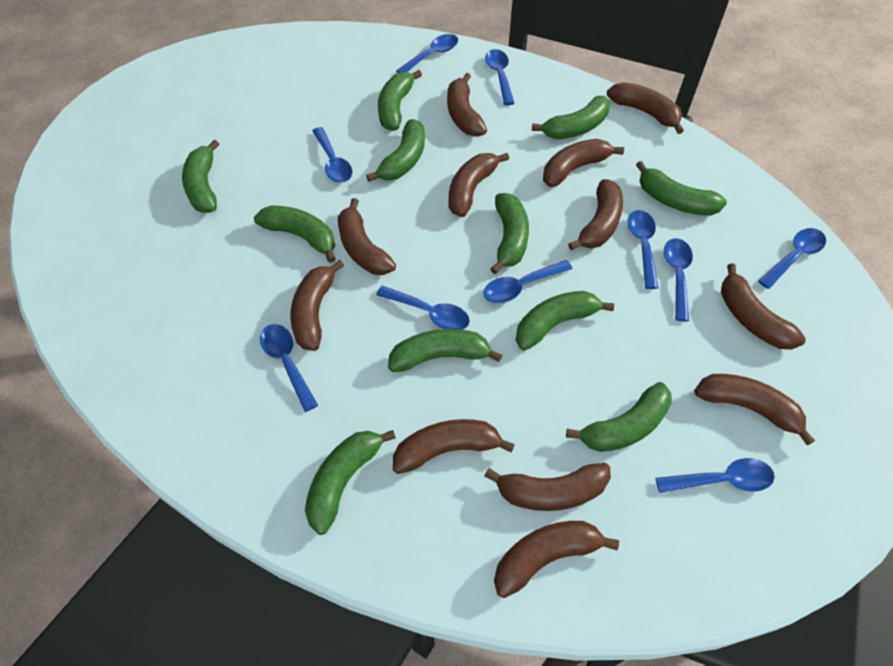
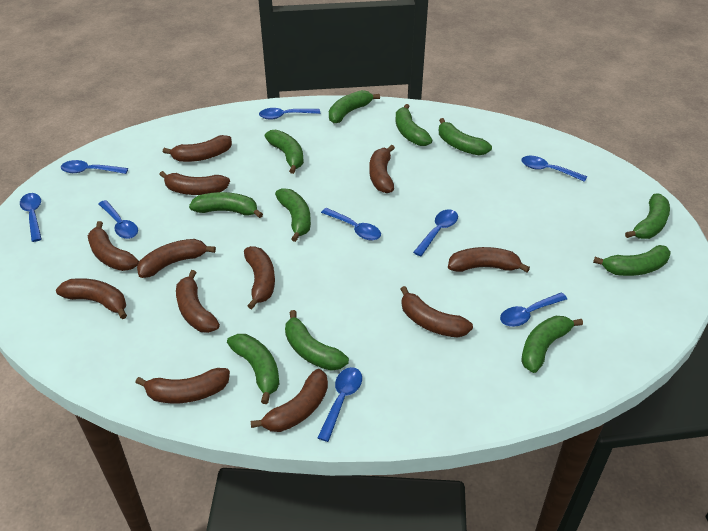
blue spoon: [260,324,318,412] [312,127,352,183] [376,286,470,330] [396,34,458,73] [483,260,573,303] [485,49,514,105] [627,210,658,289] [655,458,775,493] [664,238,693,321] [758,228,826,289] = 10 -> [20,193,42,242] [61,160,128,174] [99,200,138,239] [259,108,320,120] [317,367,362,442] [321,208,381,240] [413,210,458,256] [500,292,567,327] [521,156,587,182] = 9

